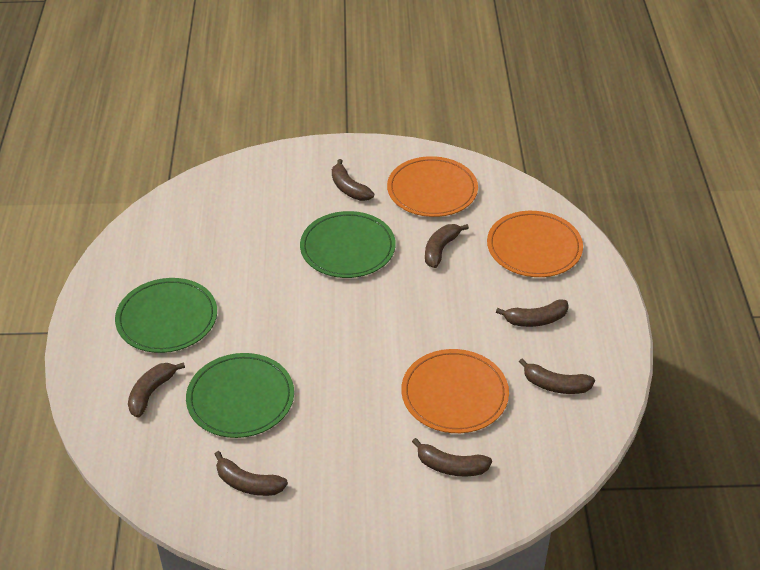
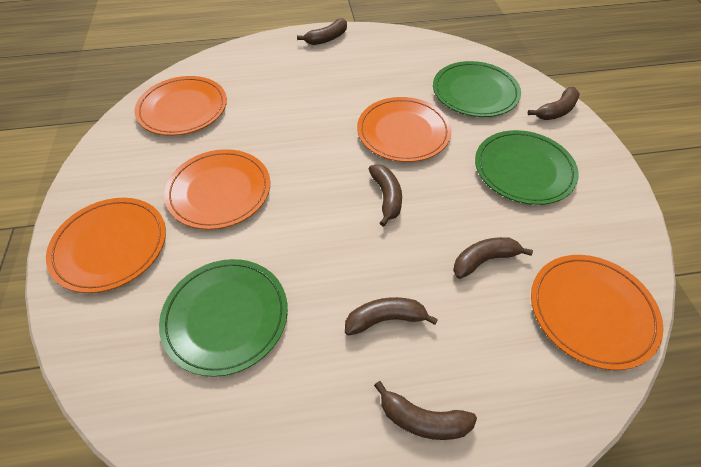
brown banana: [128,362,185,418] [214,451,288,496] [332,159,374,201] [412,438,492,476] [425,224,469,268] [496,299,569,327] [519,358,595,394] = 7 -> [297,18,347,45] [345,297,438,336] [369,164,402,226] [374,381,477,440] [453,237,533,279] [528,87,580,120] = 6
orange plate: [387,156,478,217] [401,349,509,433] [487,211,583,277] = 3 -> [46,198,166,293] [135,76,227,136] [164,149,270,230] [357,97,452,162] [531,255,664,370] = 5

